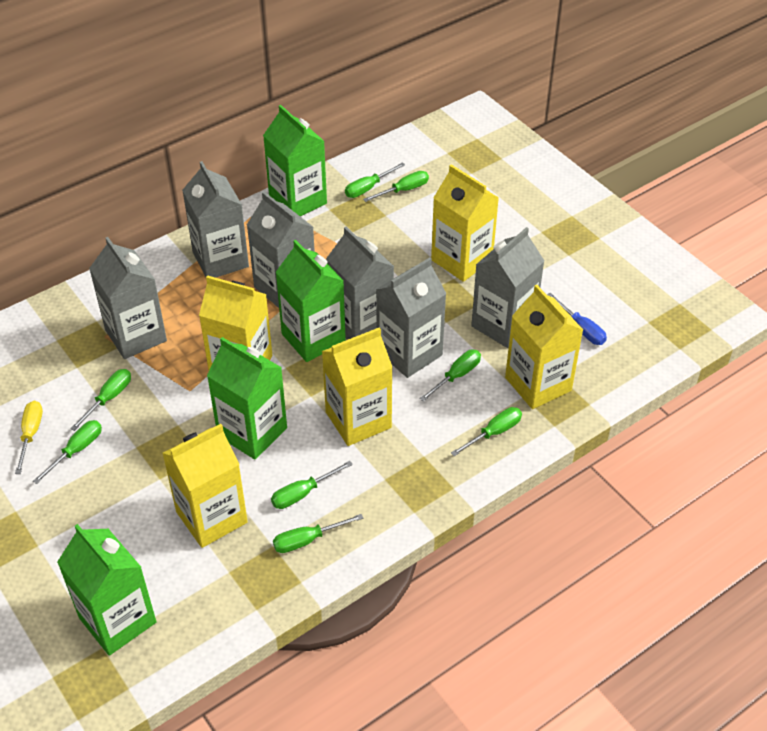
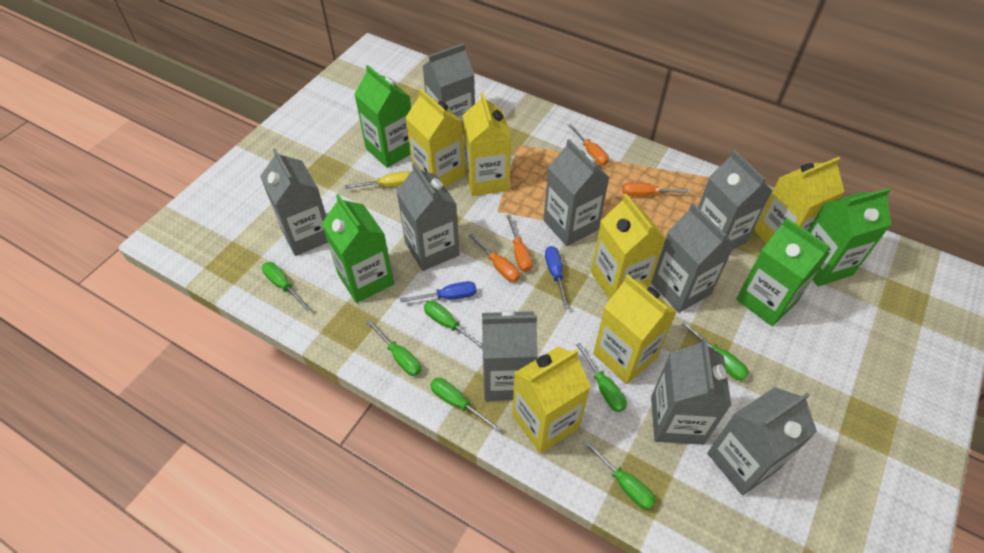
blue screwdriver: [547,293,607,345] = 1 -> [400,281,476,303] [545,246,569,309] = 2
green screwdriver: [33,420,102,484] [70,369,131,431] [271,461,353,509] [273,514,363,553] [345,162,405,198] [363,171,429,202] [420,350,481,402] [451,407,522,456] = 8 -> [262,262,311,311] [366,320,421,376] [424,301,483,350] [430,378,501,432] [576,343,627,412] [582,439,656,510] [681,321,749,381] = 7
grey carton: [89,237,167,359] [182,161,249,278] [247,192,315,308] [326,227,394,340] [376,257,447,378] [471,227,544,348] = 6 -> [260,148,328,256] [396,163,460,271] [423,43,475,125] [482,309,537,401] [544,139,610,246] [651,203,735,313] [651,338,732,445] [698,150,772,250] [707,387,817,495] = 9
orange screwdriver: none = 0 -> [468,233,520,282] [506,215,532,272] [568,123,609,166] [622,182,691,196] = 4
yellow carton: [162,424,248,548] [199,275,272,370] [322,327,393,446] [431,164,499,282] [505,285,583,409] = 5 -> [405,89,465,187] [463,92,511,196] [512,347,591,453] [591,194,666,299] [593,274,677,384] [754,157,844,244] = 6

